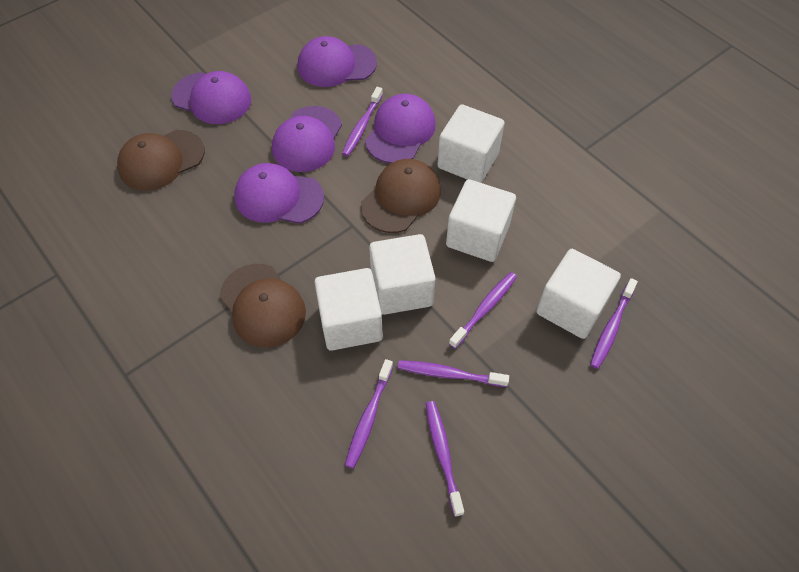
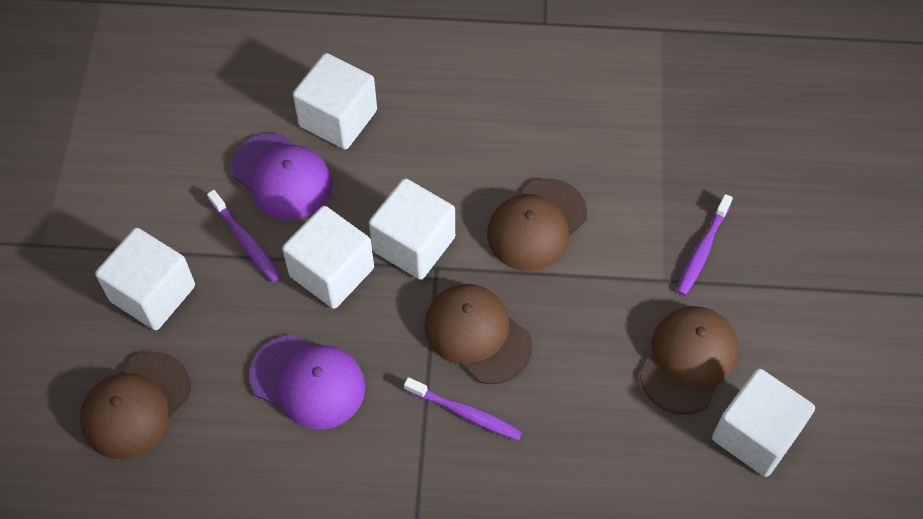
brown cap: [117,130,205,191] [220,264,306,347] [361,159,441,233] = 3 -> [80,352,191,459] [424,284,532,385] [487,178,587,271] [640,306,738,414] = 4
purple cap: [171,71,252,124] [234,163,324,224] [272,106,342,172] [298,36,377,87] [365,94,436,164] = 5 -> [231,133,332,220] [250,335,365,430] = 2
purple toothbrush: [342,87,383,156] [345,359,393,469] [398,360,509,387] [426,401,464,517] [449,272,517,349] [590,278,638,369] = 6 -> [207,190,281,282] [404,377,523,441] [677,194,733,296] = 3

